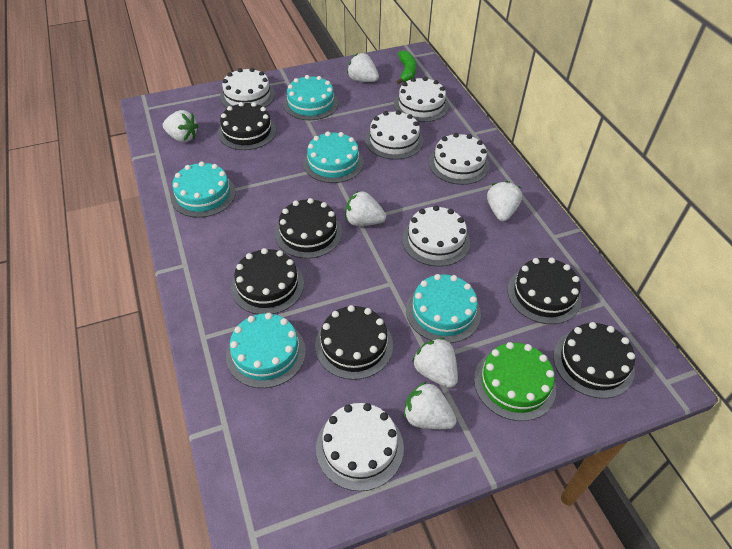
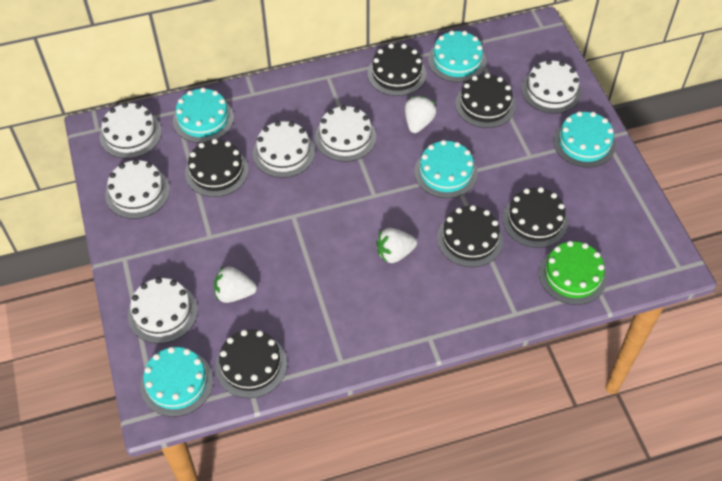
green banana: [396,50,417,84] = 1 -> none = 0
white strawberry: [163,110,199,142] [345,191,386,226] [347,53,379,82] [403,382,457,430] [412,338,458,388] [487,181,522,221] = 6 -> [214,267,257,303] [376,228,417,263] [405,96,437,133] = 3

